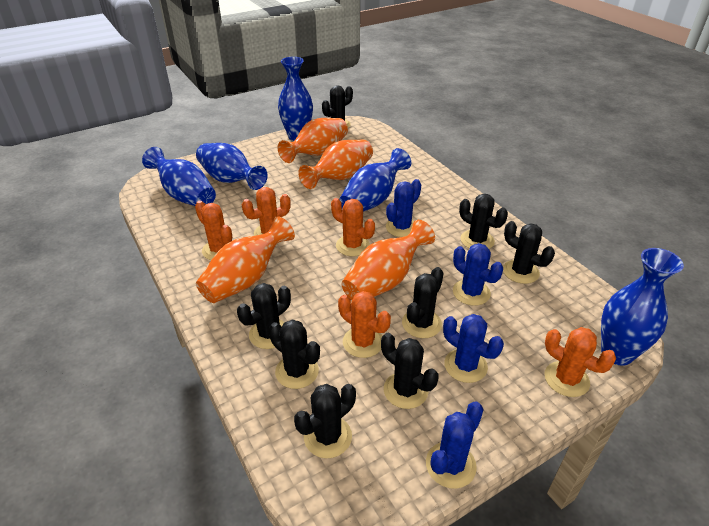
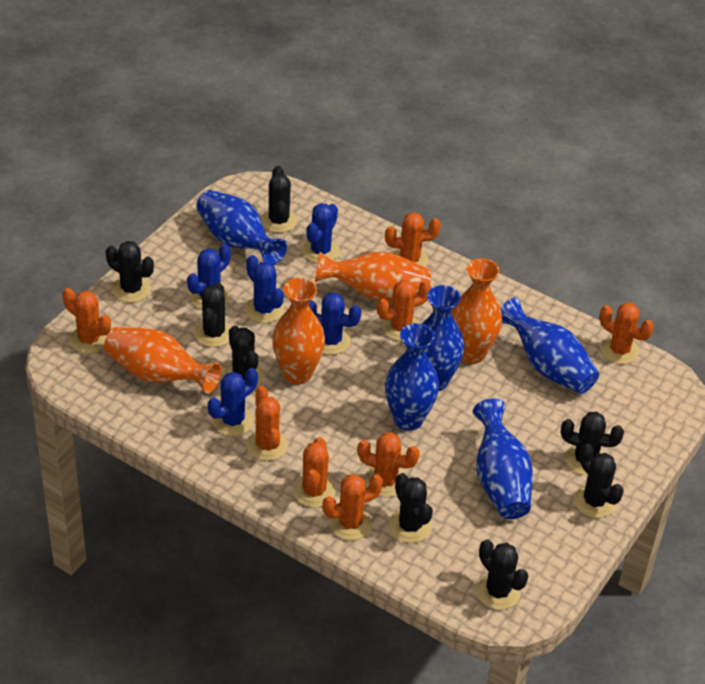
blue cactus: [386,179,421,237] [426,402,484,489] [443,314,504,383] [453,243,503,306] = 4 -> [187,244,231,309] [208,368,258,436] [245,255,284,323] [302,203,340,263] [309,293,361,355] = 5
orange cactus: [195,200,232,260] [242,187,291,236] [331,198,375,256] [338,291,391,358] [544,327,616,397] = 5 -> [62,288,111,354] [246,386,288,461] [293,437,336,508] [322,474,383,540] [357,432,420,497] [377,280,431,341] [385,212,441,267] [600,302,654,364] = 8

